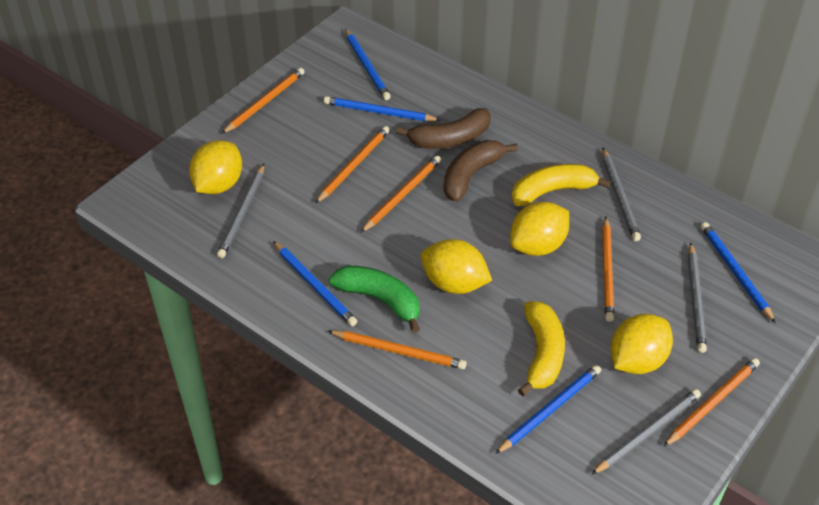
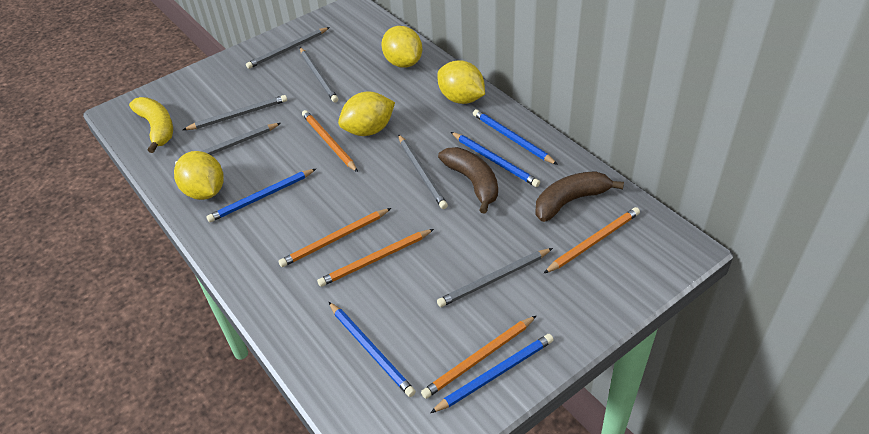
green banana: [329,266,420,333] = 1 -> none = 0
grey pencil: [217,164,264,258] [591,389,701,475] [602,147,641,241] [688,243,707,353] = 4 -> [175,123,281,164] [183,95,287,130] [246,27,330,69] [300,47,338,102] [398,134,448,209] [437,248,553,307] = 6
orange pencil: [222,68,305,134] [315,126,390,204] [328,330,467,370] [361,155,441,233] [602,216,614,322] [663,358,760,447] = 6 -> [279,208,391,267] [302,110,358,172] [317,229,434,287] [421,315,537,399] [543,207,640,274] = 5
yellow banana: [511,164,611,206] [518,301,565,397] = 2 -> [129,97,173,153] = 1

